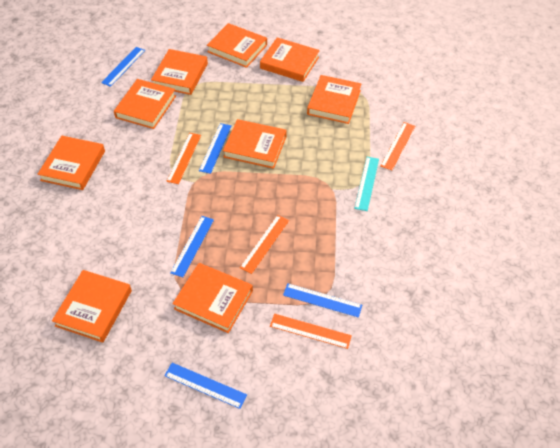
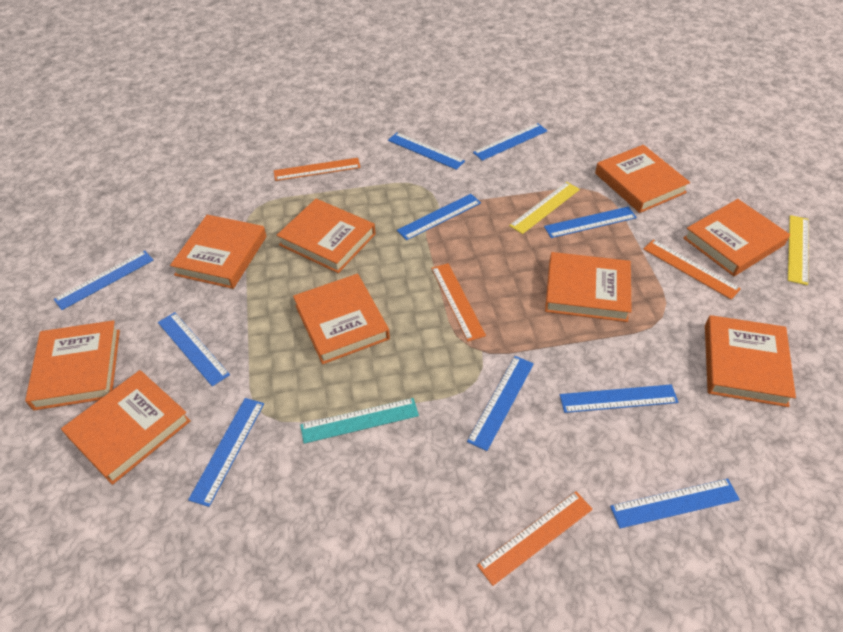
blue ruler: [101,47,145,87] [164,363,247,409] [170,216,214,277] [199,123,232,174] [283,283,362,318] = 5 -> [54,250,153,310] [158,312,230,386] [188,398,264,507] [388,132,465,170] [397,194,481,240] [467,356,534,451] [473,123,548,161] [544,206,637,238] [560,384,678,413] [610,479,740,529] = 10
yellow ruler: none = 0 -> [509,182,580,234] [788,215,809,285] = 2

